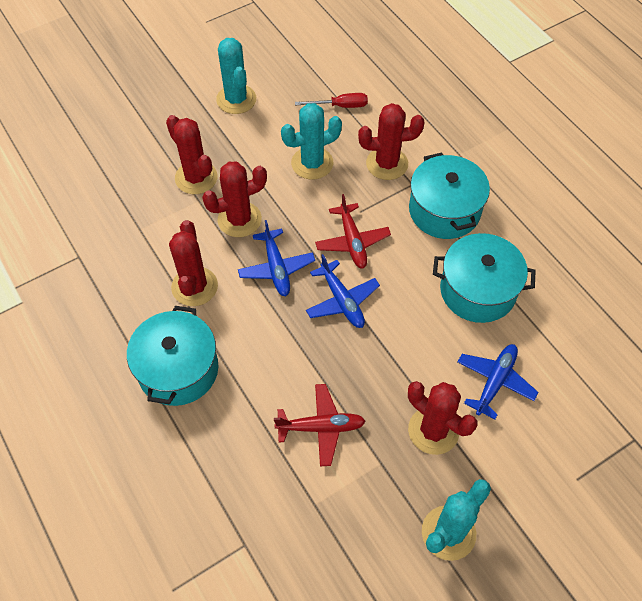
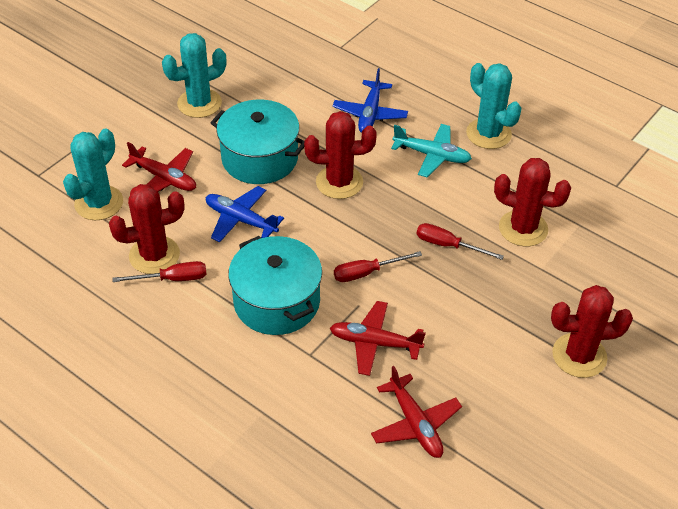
blue plane: [238,220,315,296] [306,254,380,328] [458,344,539,419] = 3 -> [206,186,284,242] [333,68,408,133] = 2
red cactus: [166,115,218,194] [169,220,218,306] [202,162,267,237] [358,103,425,180] [408,381,477,455] = 5 -> [109,184,184,274] [304,111,377,199] [494,158,571,247] [551,285,633,378] = 4
red plane: [274,384,366,466] [315,194,391,268] = 2 -> [122,142,196,192] [330,301,426,376] [371,366,462,458] = 3
red screwdriver: [295,93,368,108] = 1 -> [112,261,207,282] [334,251,422,282] [417,223,504,260] = 3
turquoise plane: none = 0 -> [391,124,472,177] = 1
turquoise pot: [127,306,218,406] [409,152,490,239] [433,233,535,323] = 3 -> [211,100,304,184] [228,236,322,335] = 2

